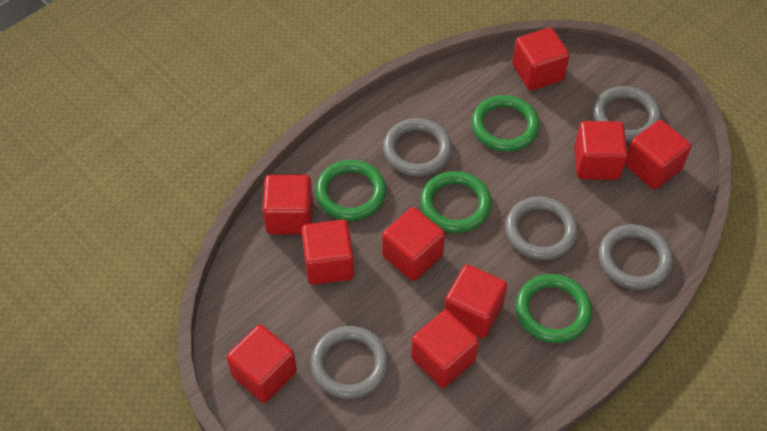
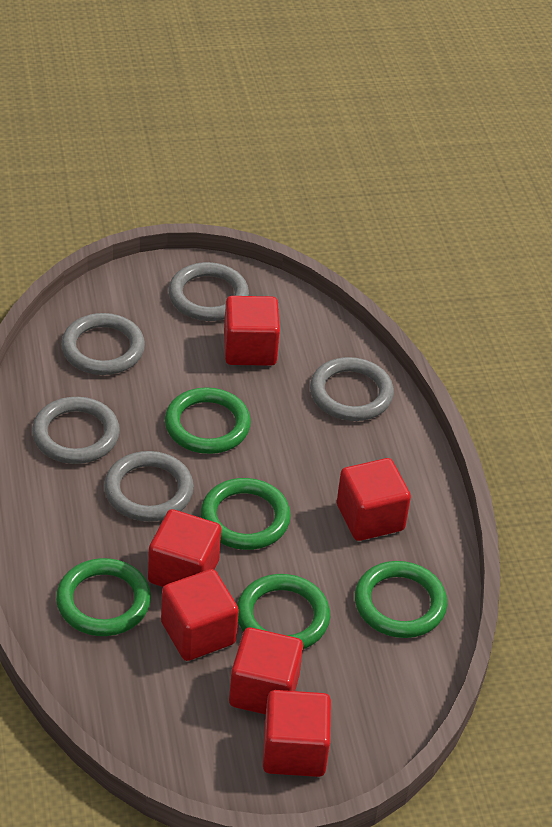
green ring: [315,160,386,221] [420,171,492,233] [471,95,540,152] [515,274,592,343] = 4 -> [56,558,151,636] [165,387,251,454] [201,478,291,550] [237,574,330,649] [355,561,447,638] = 5
red cube: [226,324,297,403] [262,175,313,234] [301,220,354,285] [382,207,445,281] [411,310,479,388] [444,265,507,338] [512,27,570,91] [574,121,628,180] [625,120,692,190] = 9 -> [148,509,221,587] [161,569,239,661] [224,296,280,366] [229,627,303,715] [263,690,331,777] [337,458,411,541] = 6

